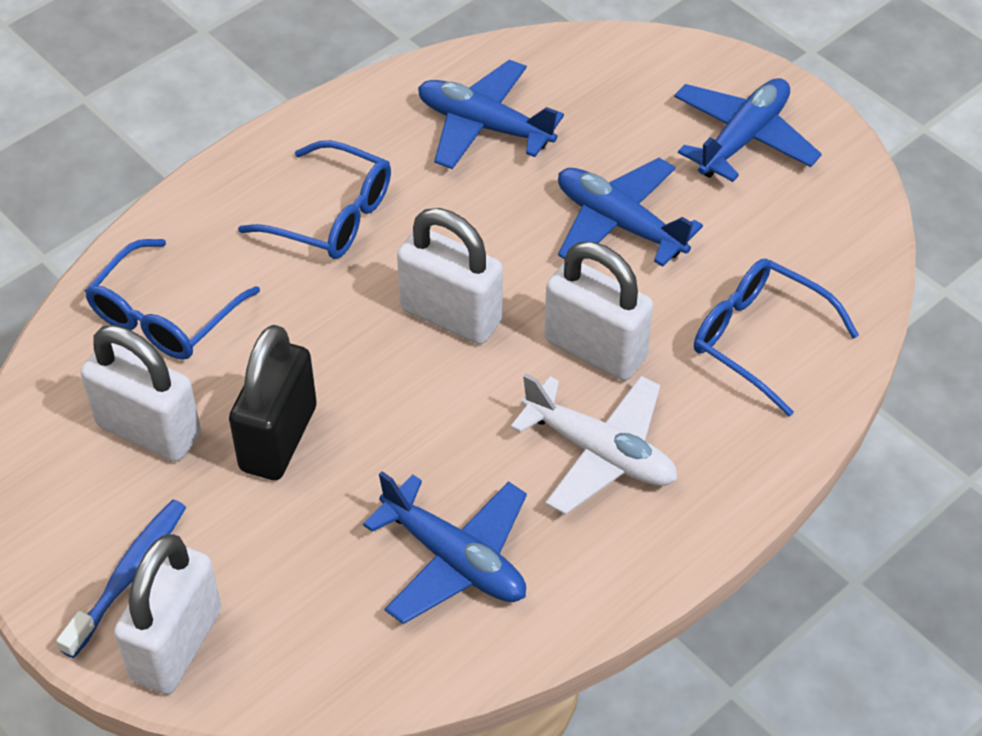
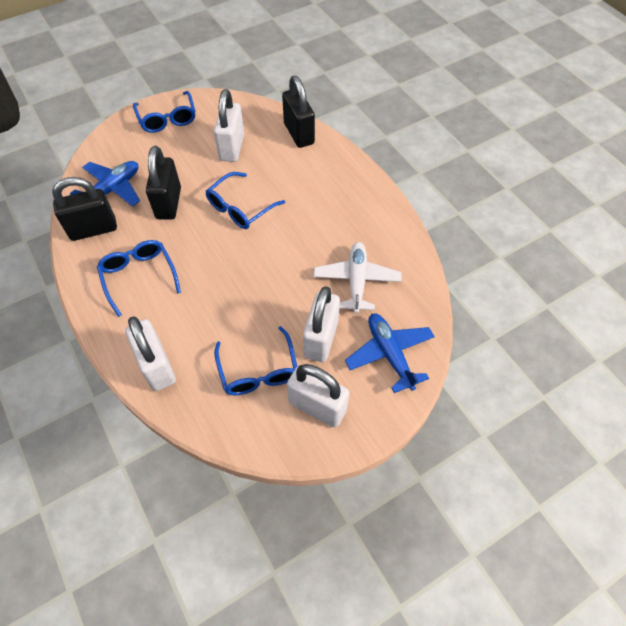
black padlock: [229,325,317,480] = 1 -> [52,177,117,241] [146,146,181,220] [282,76,315,148] = 3
blue glasses: [85,239,260,360] [238,140,391,259] [694,258,859,417] = 3 -> [97,240,181,317] [133,91,195,133] [206,172,285,229] [214,326,297,395] = 4
blue plane: [363,471,527,624] [418,60,564,169] [558,158,703,267] [674,78,822,182] = 4 -> [70,161,140,207] [345,313,435,393] = 2
blue toothbrush: [56,500,186,658] = 1 -> none = 0

